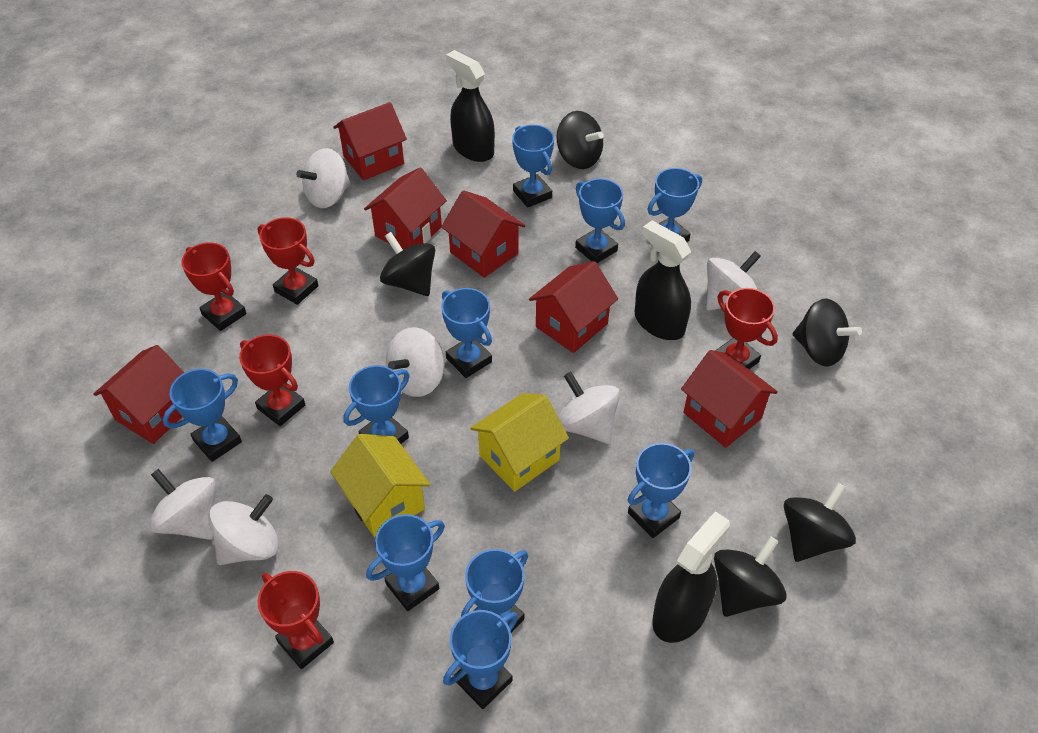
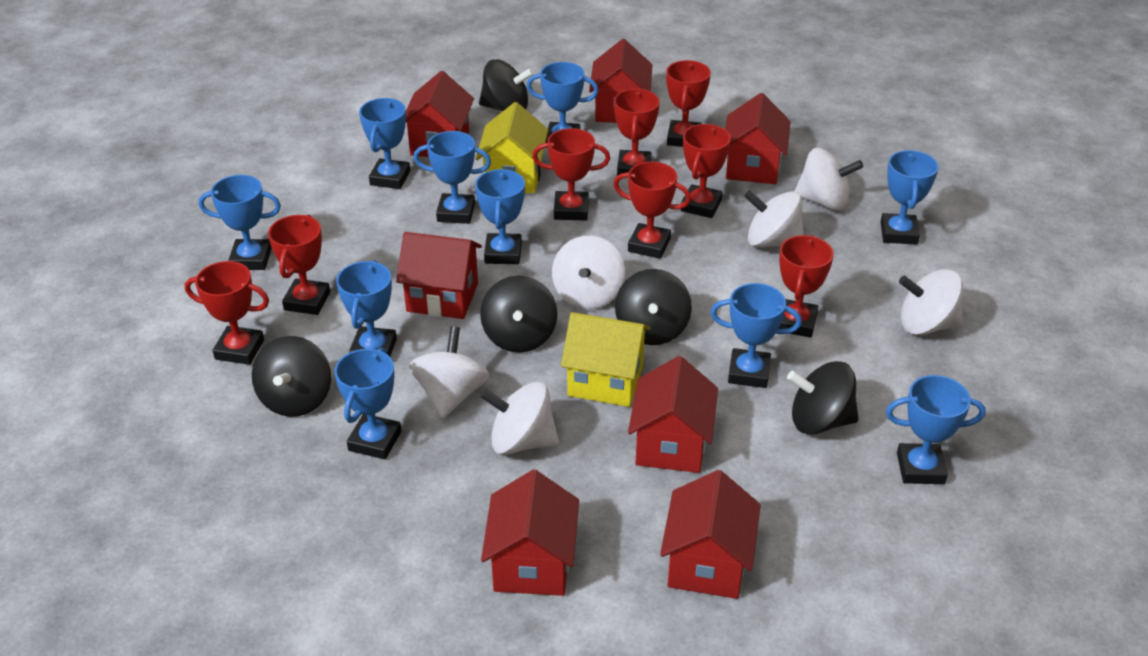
black spray bottle: [446,50,495,162] [635,221,691,340] [652,511,730,643] = 3 -> none = 0
red house: [93,345,184,444] [333,102,407,180] [364,167,447,250] [441,190,525,278] [529,261,618,353] [681,350,778,448] = 6 -> [396,232,482,319] [406,71,474,157] [481,470,579,596] [589,39,652,123] [628,356,718,473] [660,470,761,599] [725,93,791,184] = 7
red trophy: [181,242,246,331] [239,334,305,426] [258,217,318,305] [258,571,334,669] [715,288,778,369] = 5 -> [185,261,269,365] [268,214,330,315] [532,128,610,220] [613,162,691,259] [614,89,660,176] [666,60,711,147] [681,124,731,218] [778,235,834,338] = 8

